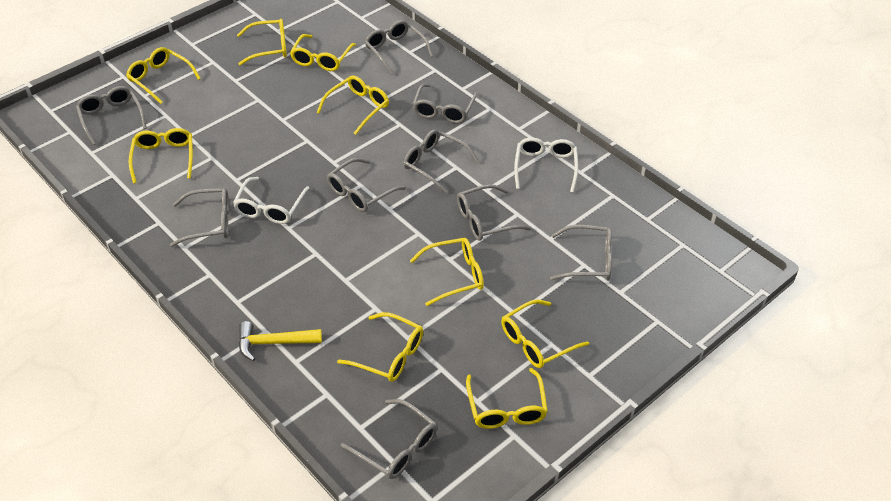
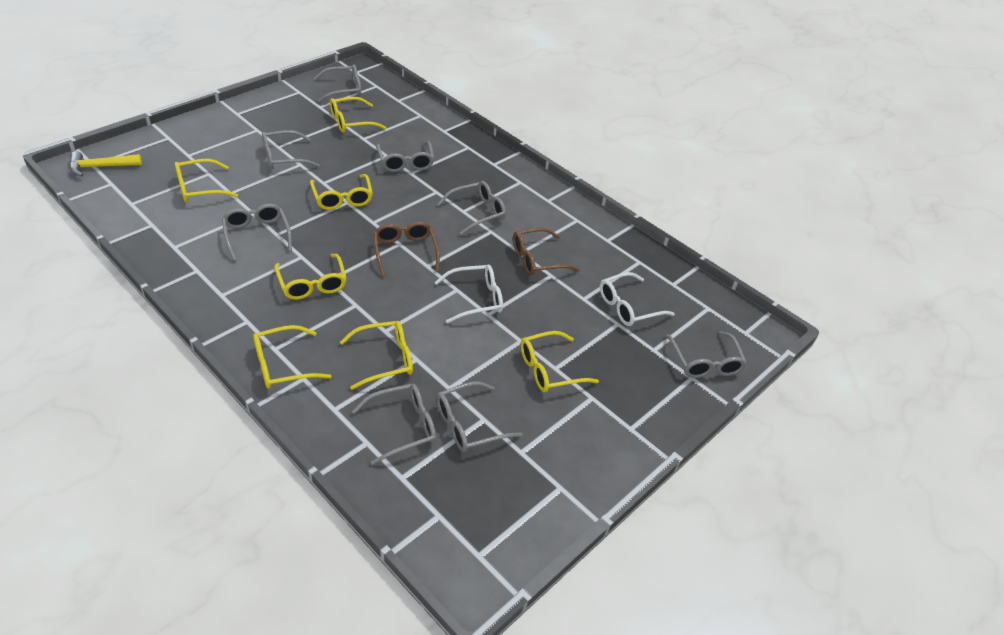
brown glasses: none = 0 -> [374,222,440,277] [513,228,580,276] = 2
grey glasses: [76,86,147,145] [170,188,229,247] [327,158,406,212] [341,399,437,479] [365,20,433,75] [404,129,479,194] [412,84,478,124] [457,184,531,241] [550,225,612,280] = 9 -> [222,204,292,261] [262,130,320,170] [314,64,361,102] [352,384,436,465] [376,141,434,172] [437,181,506,235] [437,381,523,452] [666,331,747,378] = 8
yellow glasses: [126,47,201,104] [129,128,193,183] [237,19,287,66] [290,34,356,71] [316,75,389,135] [337,312,423,382] [410,238,484,306] [466,368,548,429] [501,299,589,368] = 9 -> [175,159,238,202] [253,325,331,389] [274,254,347,300] [310,174,373,210] [330,97,387,133] [340,321,413,390] [521,331,599,392] = 7

